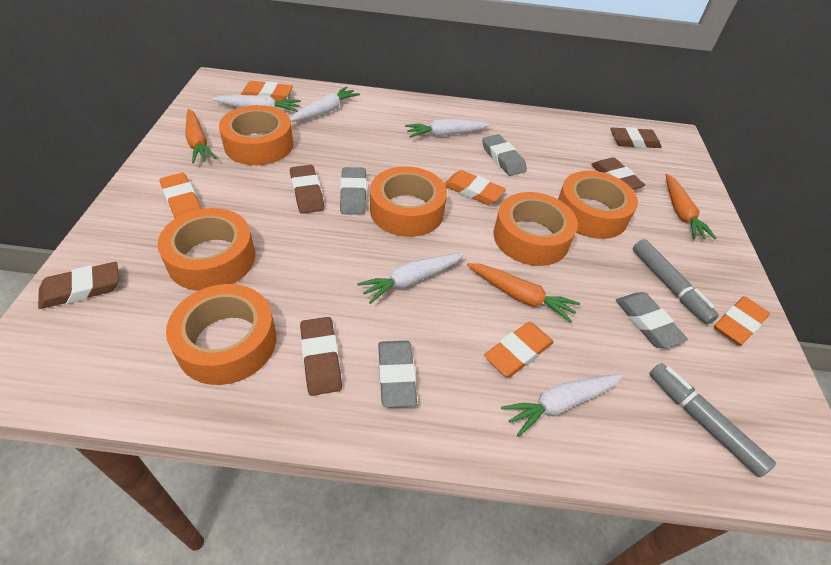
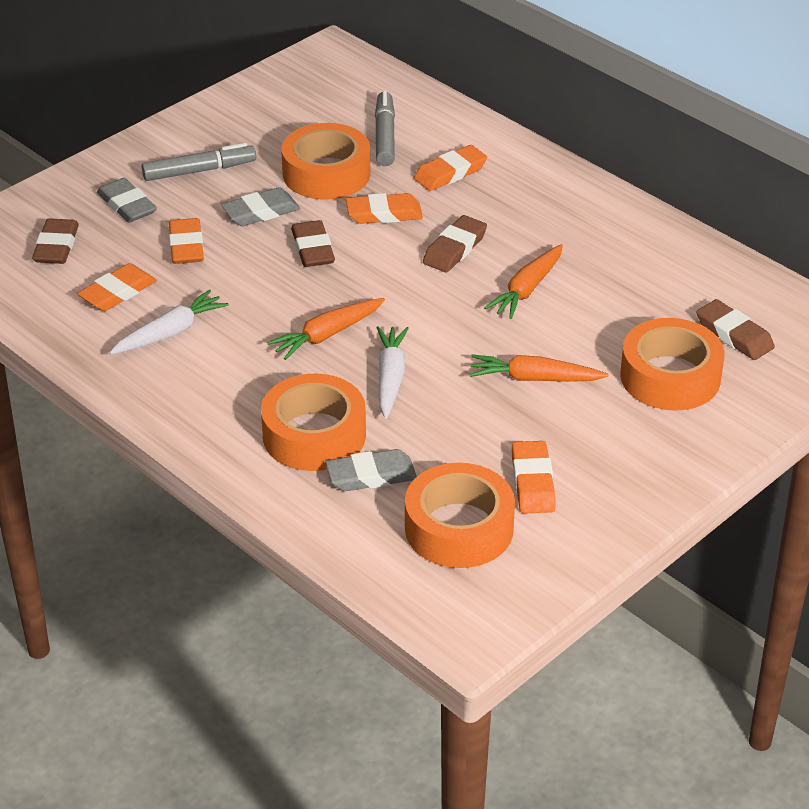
brown eraser: [38,262,119,309] [290,165,324,214] [300,317,342,396] [591,157,645,190] [610,127,662,148] = 5 -> [32,218,79,264] [291,220,335,267] [423,215,487,272] [697,299,775,360] = 4
grey eraser: [340,167,367,215] [378,341,417,407] [482,134,527,176] [616,292,688,348] = 4 -> [97,178,157,223] [221,187,300,226] [325,449,417,491] = 3
orange tape: [157,208,255,291] [166,284,277,385] [219,105,293,165] [370,166,447,237] [493,192,578,266] [558,171,638,239] = 6 -> [261,373,366,471] [281,123,370,199] [405,463,515,568] [620,318,724,411] = 4
white carrot: [212,95,301,112] [290,86,360,122] [357,253,464,304] [405,119,490,138] [501,374,624,437] = 5 -> [109,290,228,355] [377,326,409,419] = 2

